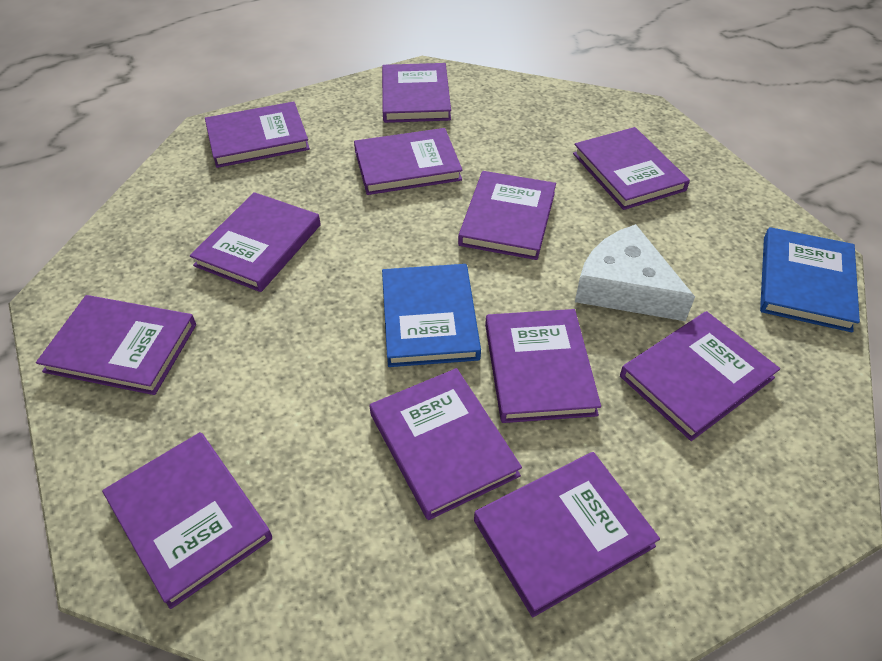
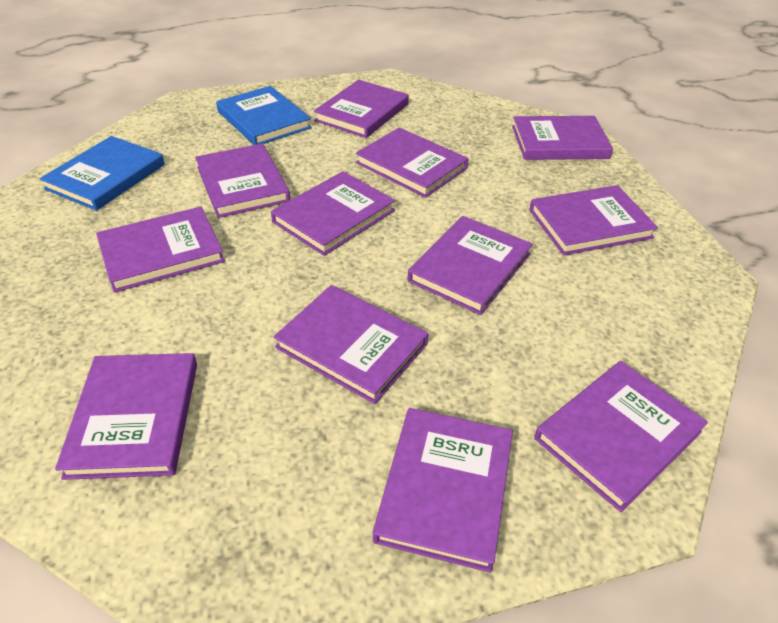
white cheese: [575,224,695,321] = 1 -> none = 0

